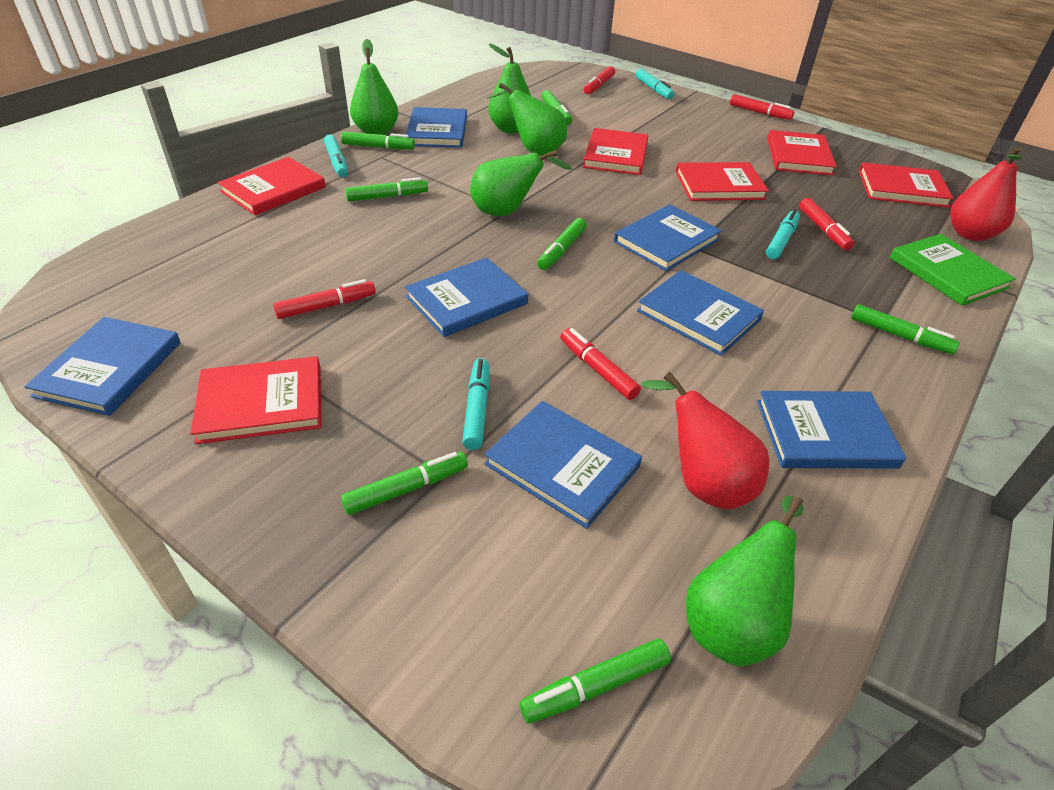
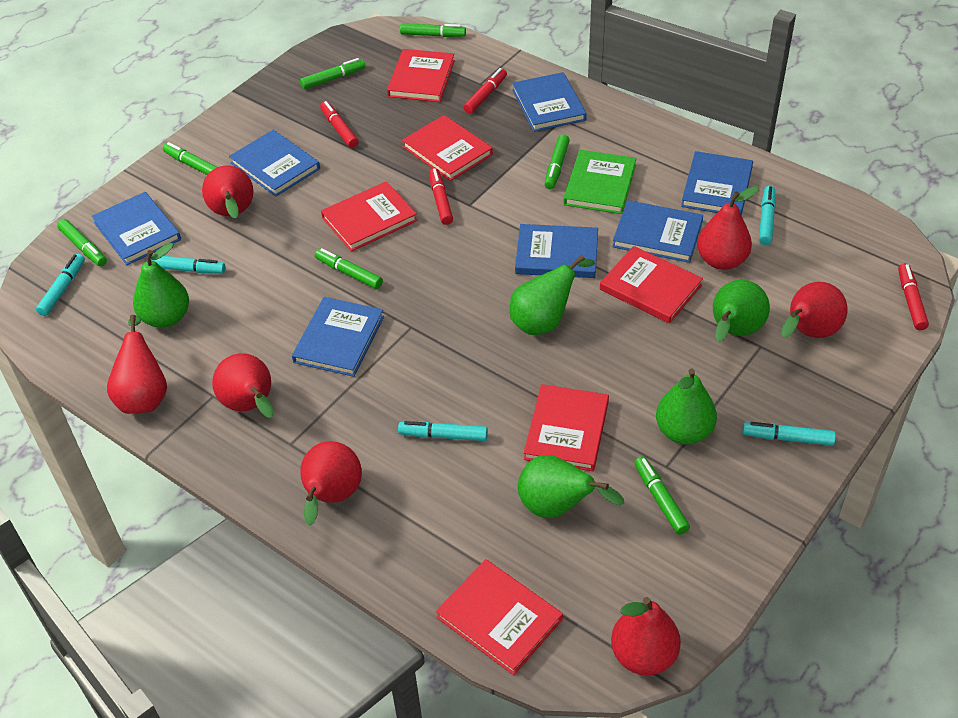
red marker: [273,279,376,319] [560,328,641,400] [584,66,615,94] [730,94,794,120] [799,198,854,250] = 5 -> [320,101,359,148] [429,168,453,225] [463,68,507,114] [898,263,929,330] = 4
red pear: [642,372,769,509] [950,146,1023,241] = 2 -> [107,315,167,414] [202,166,254,219] [212,353,274,418] [300,441,362,526] [611,597,681,675] [697,186,759,270] [781,282,847,338] = 7
turquoise marker: [324,134,348,177] [462,358,489,450] [635,68,674,99] [766,209,800,259] = 4 -> [36,254,85,316] [151,256,225,274] [398,421,488,441] [742,422,836,446] [759,186,776,245] = 5

